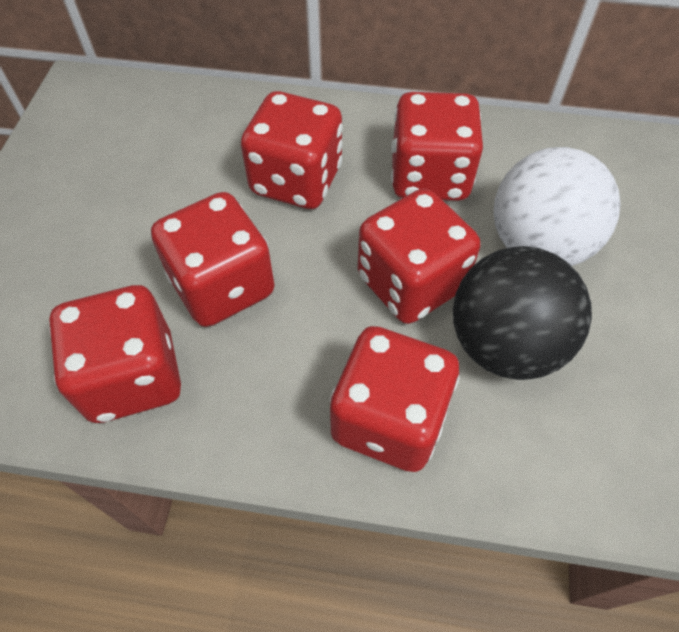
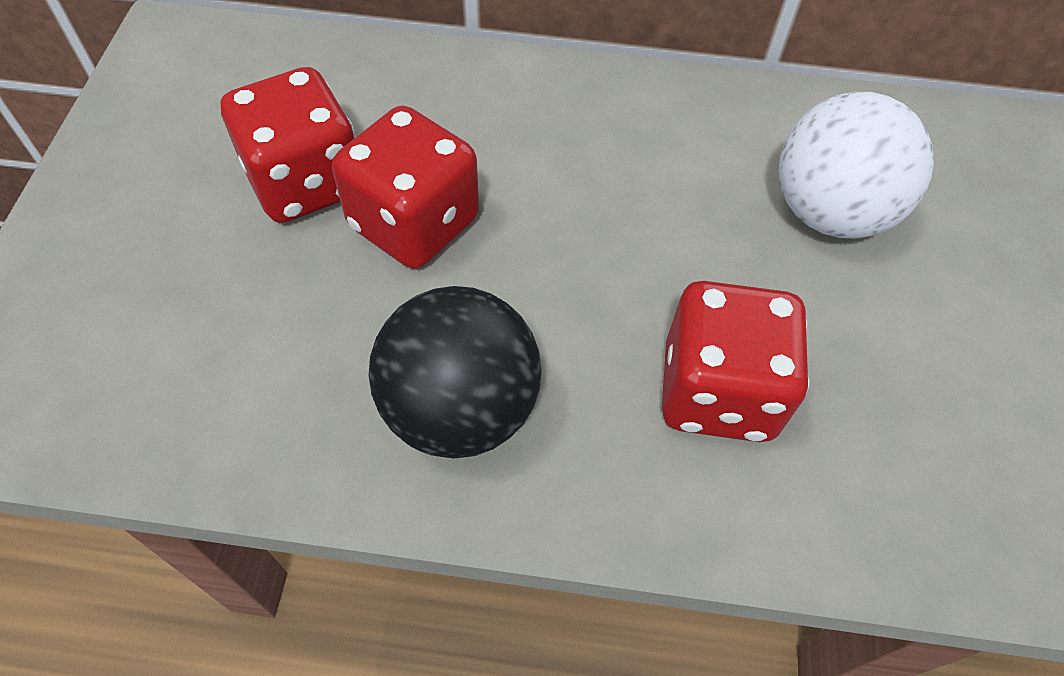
red dice: [49,285,181,423] [151,192,275,327] [241,91,343,209] [330,326,460,472] [358,188,480,324] [391,92,483,201] = 6 -> [220,67,354,223] [332,105,479,269] [662,281,809,442] = 3

